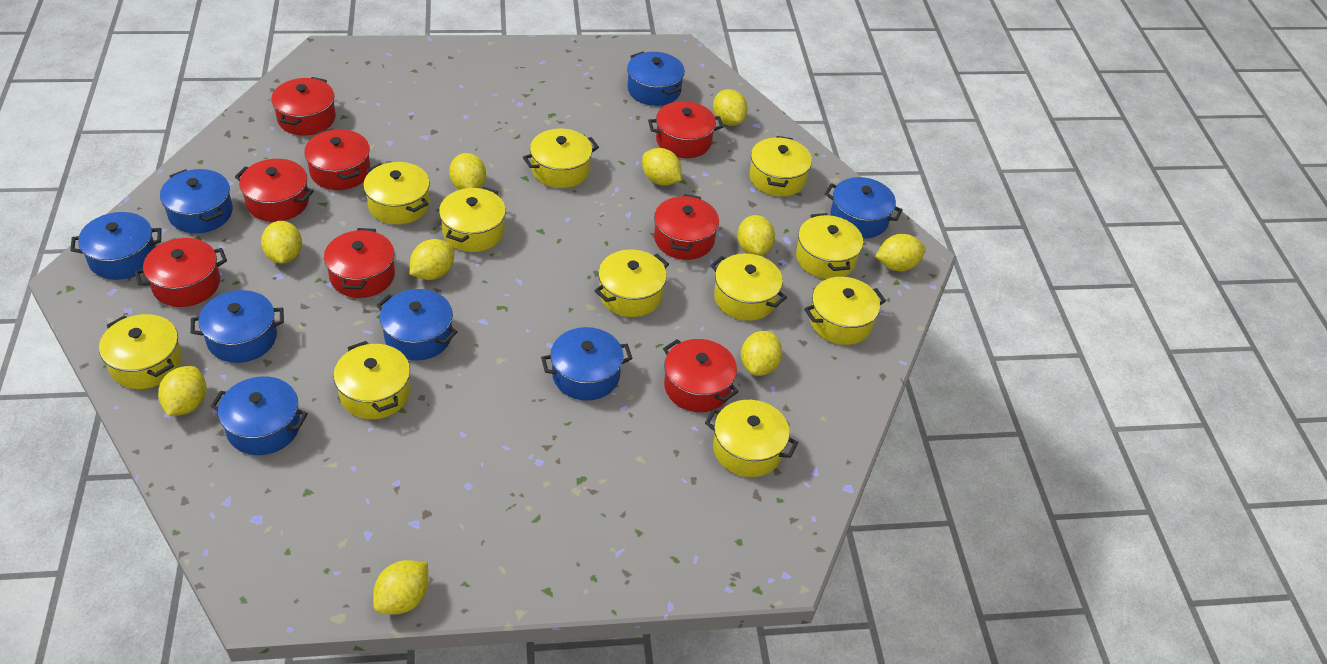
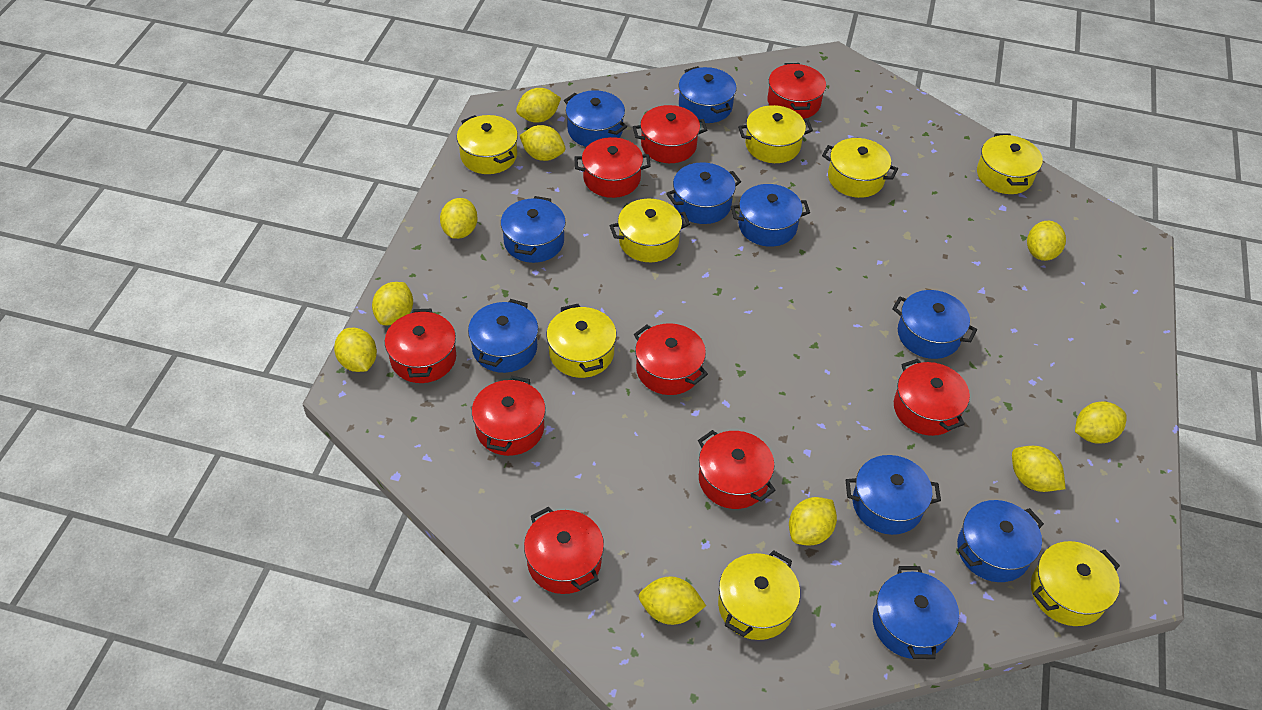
blue pot: [70,212,162,280] [160,169,233,233] [190,290,284,363] [210,376,308,455] [376,289,458,361] [541,327,632,401] [627,51,685,106] [825,177,903,238] = 8 -> [468,299,538,373] [501,196,566,263] [564,90,627,147] [666,162,741,224] [679,66,736,123] [731,184,810,247] [846,455,941,535] [873,566,959,659] [892,290,977,359] [957,500,1044,582] = 10
red pot: [134,238,227,307] [235,159,314,222] [271,77,336,136] [304,128,371,190] [324,228,395,298] [648,101,723,158] [654,194,719,260] [663,339,739,412] = 8 -> [385,309,456,383] [472,376,546,456] [524,507,604,594] [574,137,651,198] [633,105,707,163] [634,323,708,395] [698,430,776,509] [767,63,826,119] [894,359,970,436] = 9
yellow pot: [99,314,182,389] [334,341,411,419] [363,162,430,225] [439,187,506,252] [523,129,599,188] [595,250,669,317] [705,400,798,477] [711,253,787,321] [750,136,812,197] [796,213,863,279] [804,277,886,345] = 11 -> [457,115,518,174] [547,304,617,378] [610,199,690,262] [718,550,800,640] [738,105,813,163] [822,138,898,198] [977,134,1043,194] [1031,541,1120,626] = 8

